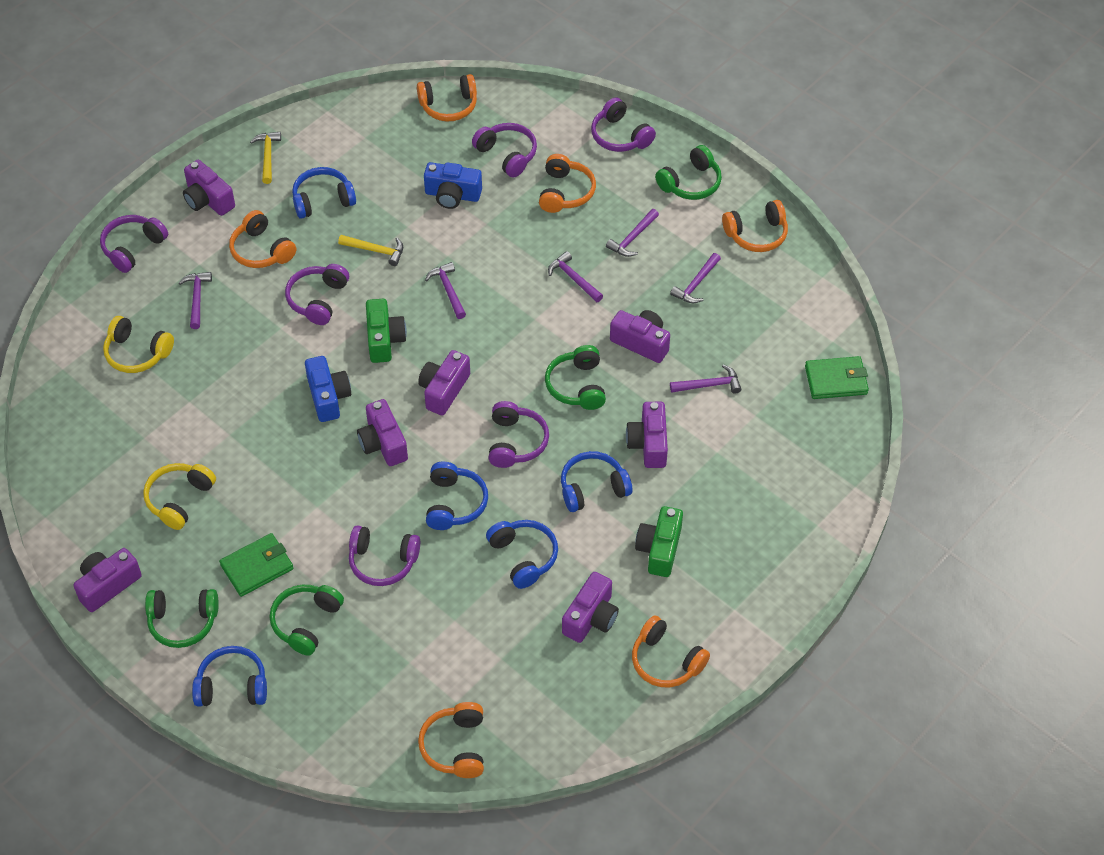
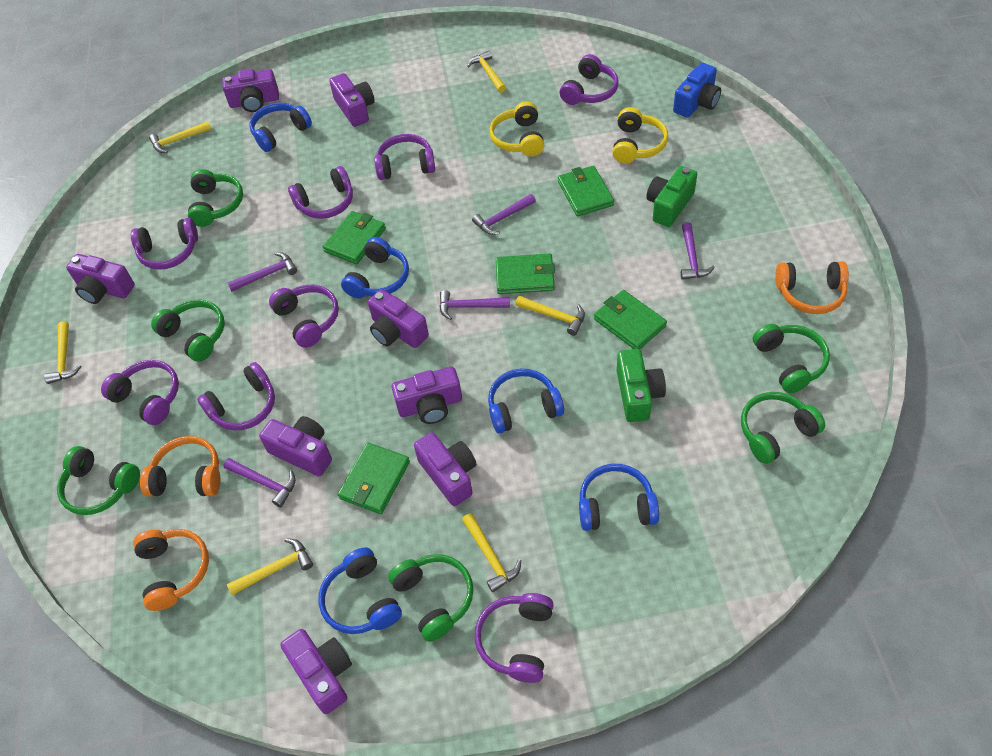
blue camera: [305,356,351,422] [424,162,482,209] = 2 -> [673,63,721,118] = 1
green headphones: [145,589,219,648] [270,585,344,656] [545,345,606,410] [655,145,722,200] = 4 -> [57,446,140,515] [151,300,225,362] [188,169,243,227] [388,554,473,642] [741,392,825,464] [753,324,830,393] = 6
green wallet: [219,533,293,597] [805,356,869,399] = 2 -> [322,211,386,265] [338,443,410,514] [496,253,555,294] [558,166,614,216] [594,290,667,349] = 5
orange headphones: [229,210,296,268] [417,74,477,122] [418,702,484,778] [539,154,596,213] [632,616,710,687] [722,200,788,252] = 6 -> [133,529,209,611] [140,436,220,497] [775,261,849,314] = 3
purple camera: [73,548,142,612] [183,160,235,216] [357,399,408,466] [418,350,470,416] [562,572,619,643] [610,310,670,363] [626,402,668,468] = 7 -> [66,254,135,304] [222,69,279,112] [259,416,332,476] [280,629,352,714] [329,73,375,127] [368,289,429,348] [392,367,462,424] [414,432,476,506] = 8
purple hammer: [179,272,212,329] [425,262,466,319] [548,251,603,302] [606,209,659,257] [670,253,721,303] [670,365,742,394] = 6 -> [223,458,296,507] [227,252,297,292] [440,290,510,320] [472,194,536,235] [681,222,715,280] = 5
purple headphones: [100,215,168,273] [285,264,349,325] [349,525,420,586] [472,123,537,177] [488,401,549,468] [591,97,656,152] = 6 -> [101,360,179,425] [131,218,198,270] [197,362,275,430] [269,285,339,348] [288,166,353,219] [374,134,435,180] [475,593,554,683] [560,54,619,105] = 8
yellow hammer: [250,132,281,184] [338,235,403,266] = 2 -> [44,321,82,384] [149,121,211,153] [227,538,313,595] [462,513,521,592] [467,50,506,93] [515,296,585,336] = 6

